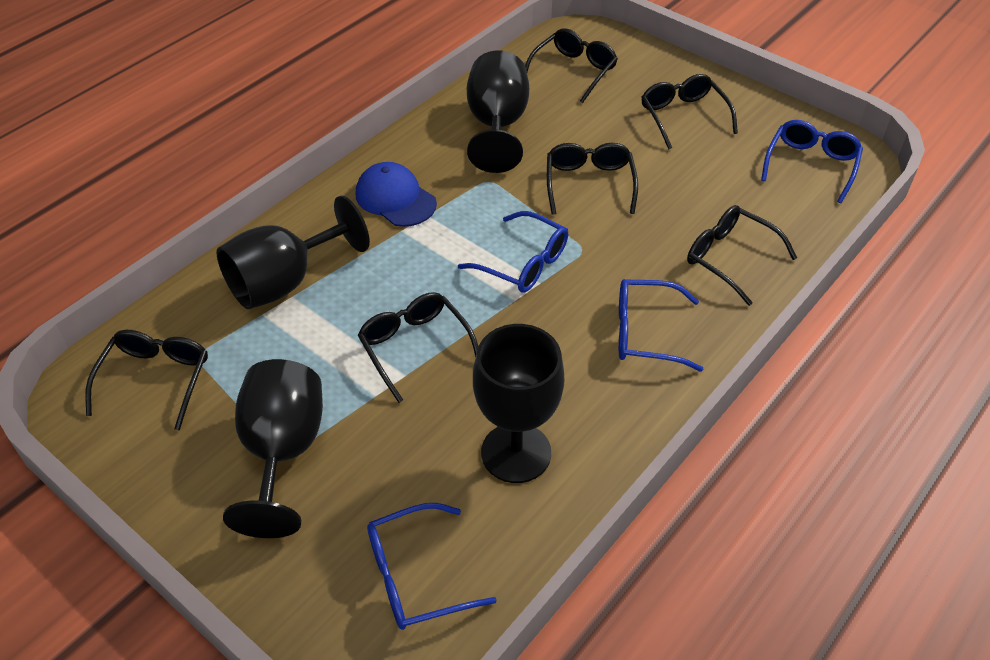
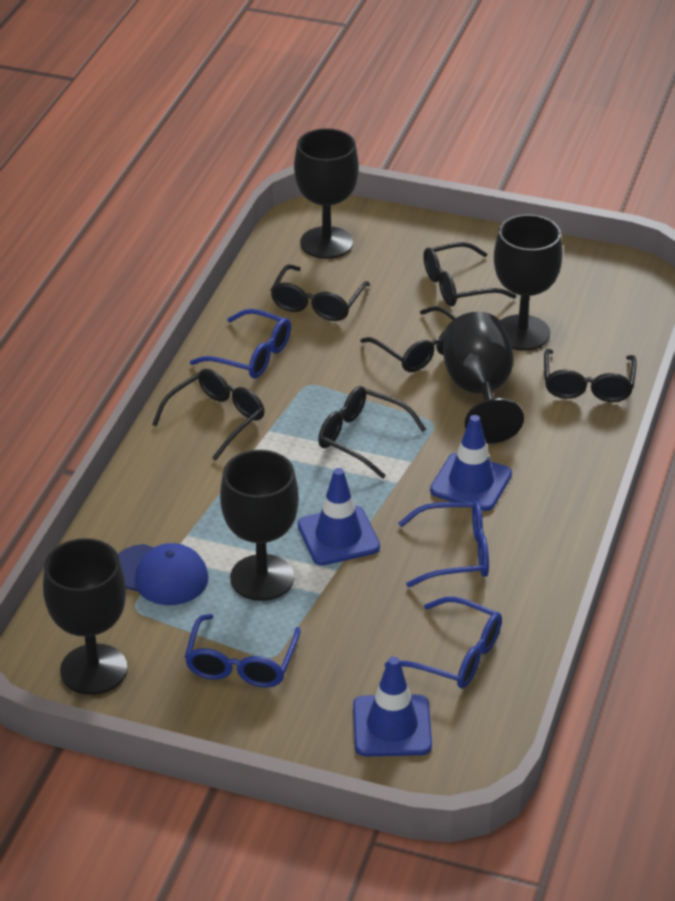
black goblet: [216,195,370,309] [223,359,323,538] [467,50,529,173] [473,324,564,483] = 4 -> [43,538,127,695] [220,450,299,601] [294,128,359,259] [443,312,524,444] [494,214,563,351] = 5
blue traffic cone: none = 0 -> [298,468,380,565] [353,657,432,756] [430,415,512,511] = 3

